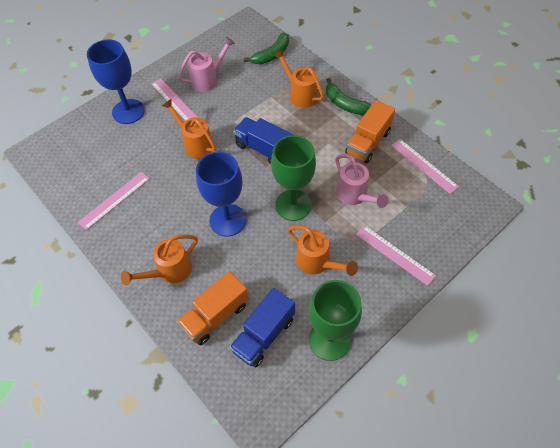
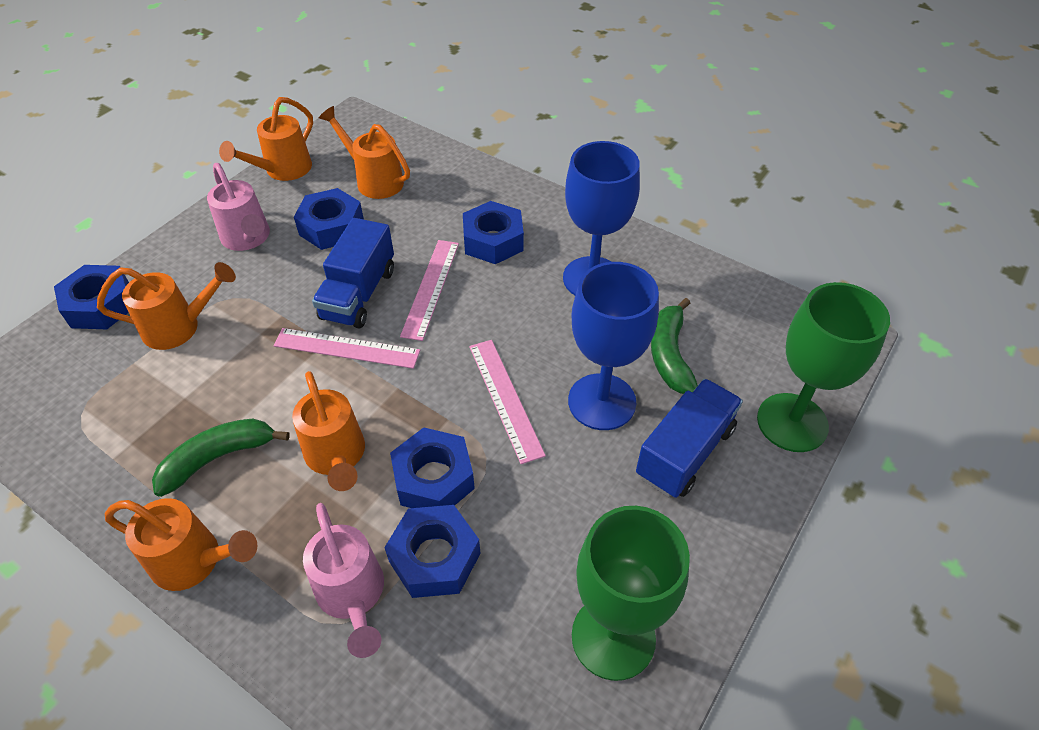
blue nut: none = 0 -> [54,265,129,329] [294,188,364,250] [384,505,481,598] [390,427,475,508] [463,201,524,264] = 5
orange truck: [177,271,249,345] [345,100,395,163] = 2 -> none = 0
orange watering can: [121,235,198,286] [162,99,216,159] [273,49,324,108] [288,225,358,276] = 4 -> [97,262,236,350] [105,498,257,591] [219,97,313,181] [292,371,365,491] [319,106,410,199] = 5
pink ruler: [78,172,150,230] [151,78,198,121] [356,225,436,286] [391,139,459,194] = 4 -> [273,328,420,369] [400,240,459,341] [469,340,546,464] = 3

